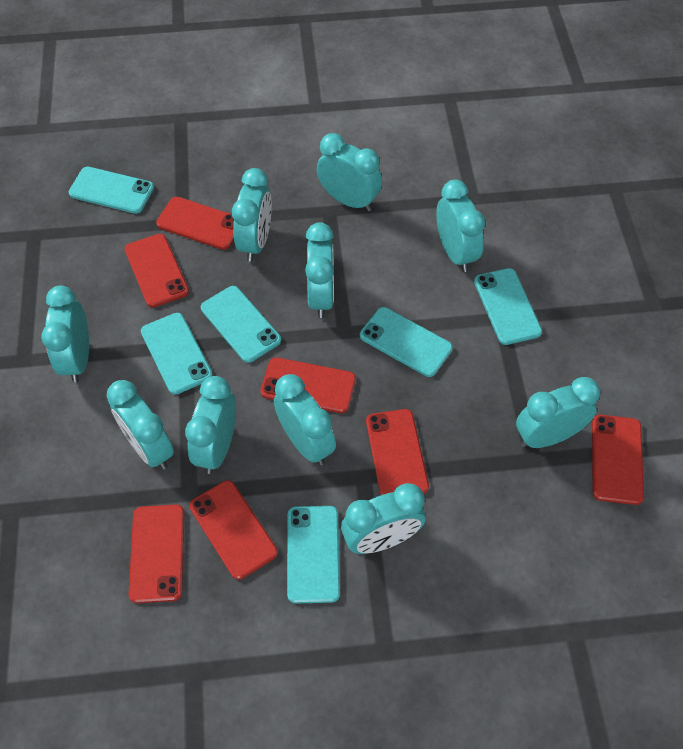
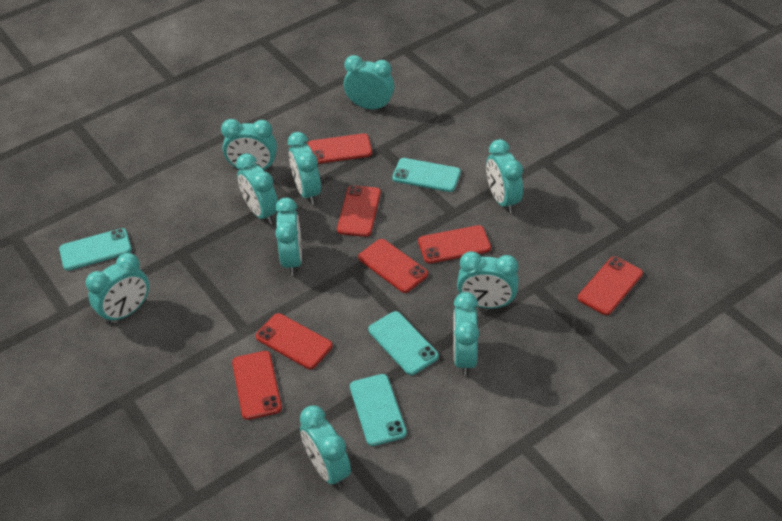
turquoise phone: [69,167,154,214] [141,313,213,395] [201,286,281,363] [287,506,340,604] [360,307,453,377] [474,268,542,345] = 6 -> [59,228,132,271] [350,374,407,446] [368,311,439,375] [392,158,461,192] = 4

